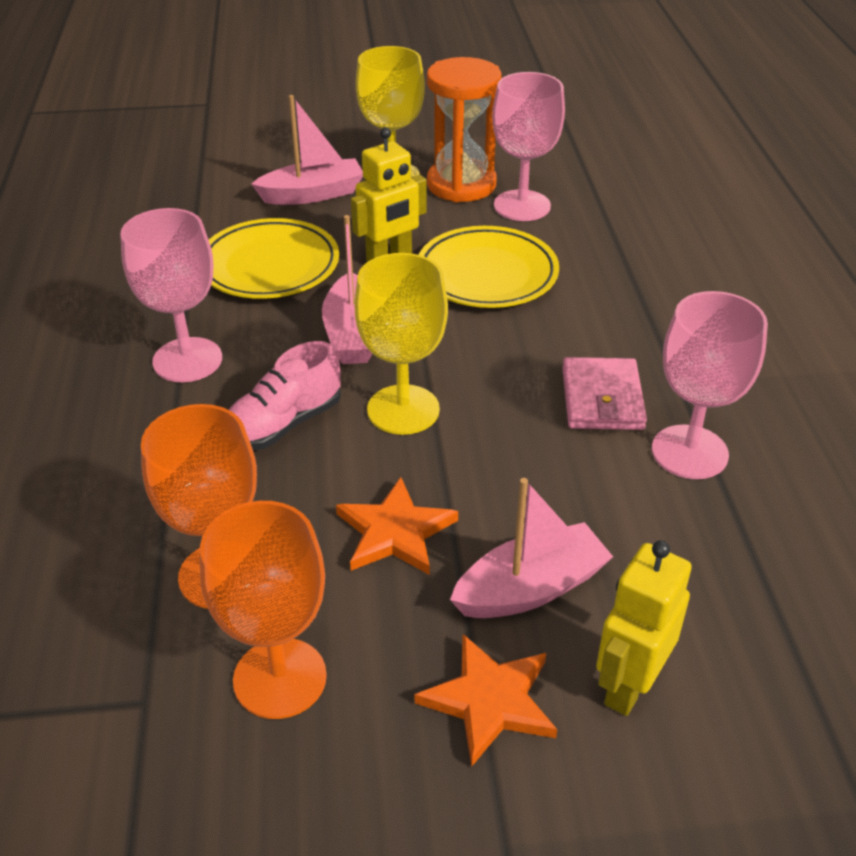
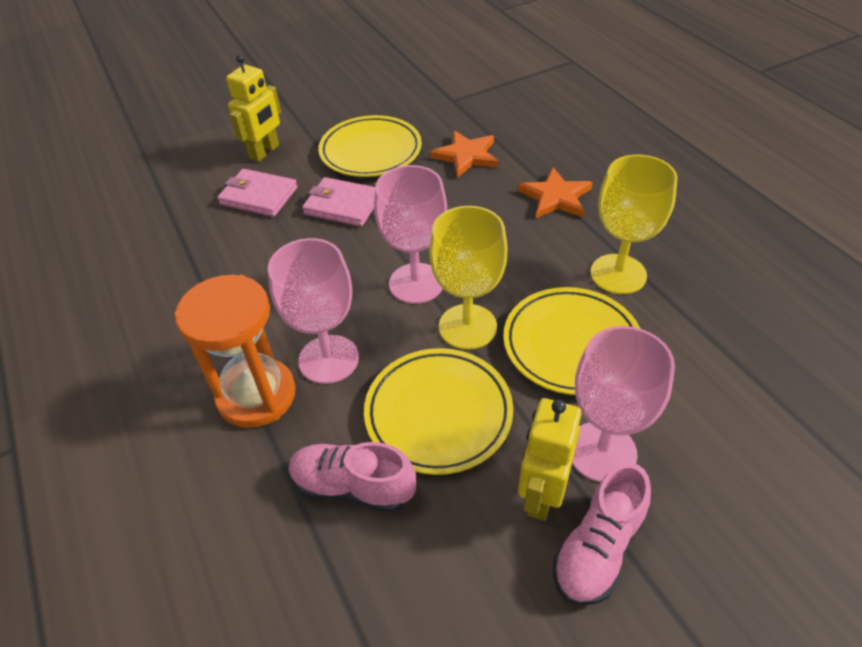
orange goblet: [141,404,257,609] [200,501,327,719] = 2 -> none = 0
pink boat: [251,95,363,205] [322,215,372,364] [450,478,613,618] = 3 -> none = 0
pink shoe: [229,341,341,450] = 1 -> [289,442,416,513] [553,463,651,605] = 2
pink wallet: [562,357,647,430] = 1 -> [217,169,298,217] [302,177,375,227] = 2
yellow plate: [209,218,339,299] [419,226,559,308] = 2 -> [318,115,422,177] [364,348,513,475] [503,287,641,395] = 3

